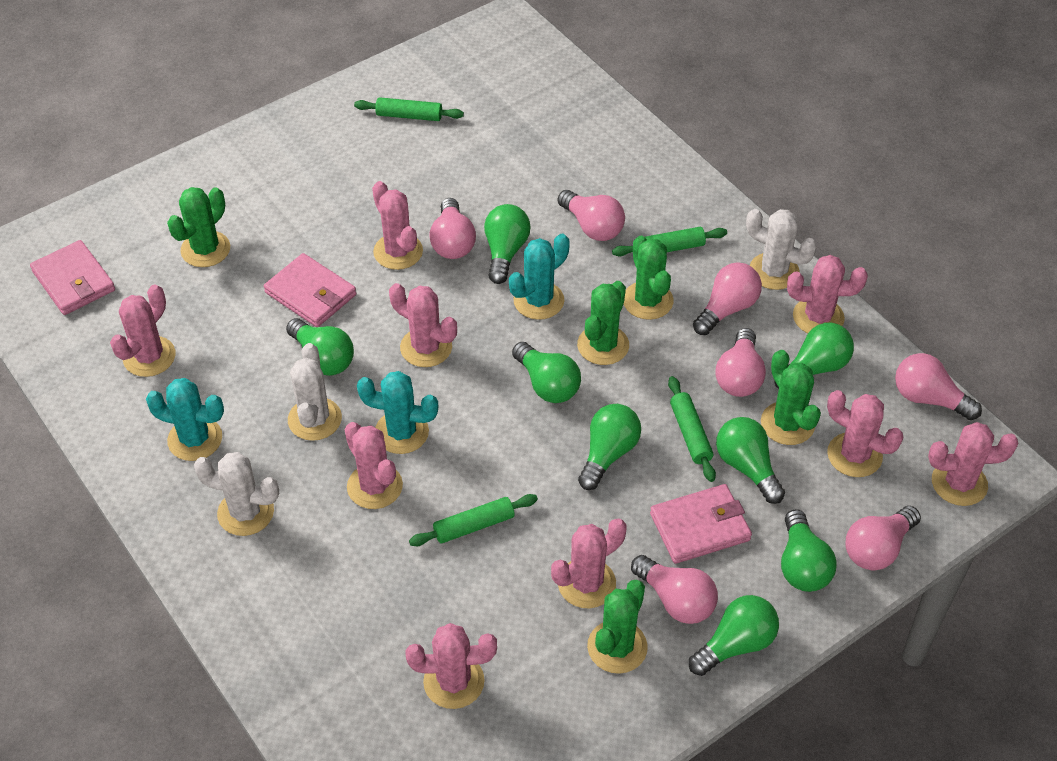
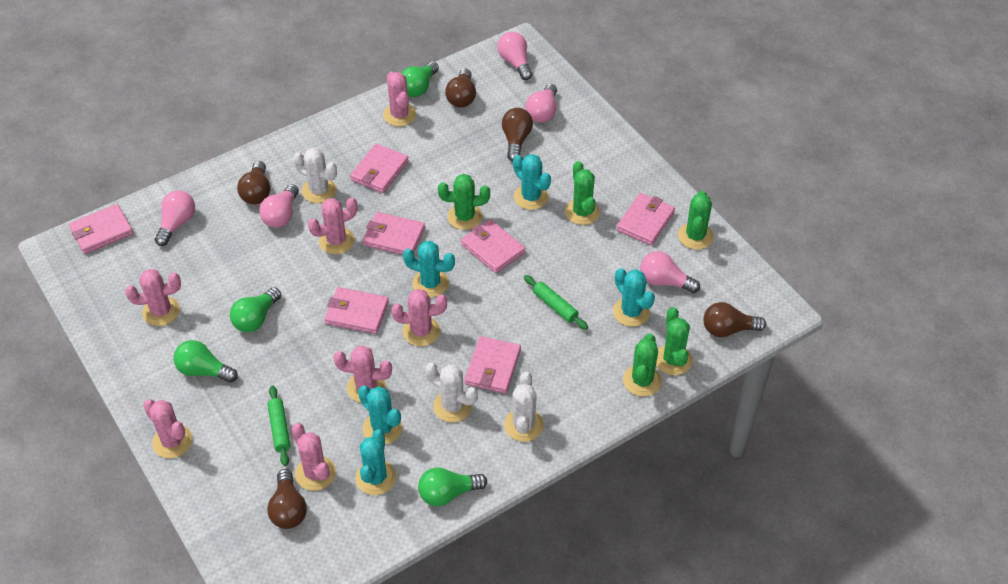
brown light bulb: none = 0 -> [237,161,270,204] [267,469,307,529] [445,68,476,108] [502,108,533,161] [703,302,766,337] = 5
green light bulb: [286,318,354,376] [484,204,531,284] [512,342,581,403] [578,404,641,490] [689,595,779,676] [716,417,785,504] [774,323,854,389] [781,509,837,592] = 8 -> [174,340,238,383] [230,287,281,332] [402,61,439,97] [418,467,487,506] = 4
green rolling pin: [354,97,464,121] [409,494,538,546] [612,227,727,256] [668,376,716,482] = 4 -> [267,385,290,466] [524,275,588,330] = 2
pink cactus: [110,284,175,377] [345,422,403,509] [372,181,423,270] [389,283,457,367] [406,623,497,709] [551,518,626,608] [787,255,868,333] [827,390,904,477] [928,422,1019,506] = 9 -> [125,269,181,326] [143,399,193,458] [291,423,336,491] [308,197,358,254] [333,345,392,403] [383,72,416,126] [391,289,447,346] = 7
pink light bulb: [429,198,476,259] [558,190,625,241] [631,555,718,624] [693,262,762,335] [715,328,766,397] [845,506,921,570] [895,353,982,420] = 7 -> [155,190,195,246] [259,184,299,228] [497,32,532,80] [526,84,557,123] [640,251,700,293] = 5
pink wallet: [30,240,115,315] [264,253,356,327] [650,484,752,564] = 3 -> [69,204,133,254] [324,287,389,334] [350,144,409,193] [363,212,425,255] [461,219,525,273] [464,336,521,394] [616,193,675,246] = 7
turquoise cactus: [146,378,224,461] [357,371,438,454] [509,234,570,320] = 3 -> [355,429,396,495] [358,385,402,445] [403,241,455,297] [513,154,551,210] [613,268,655,327] = 5

